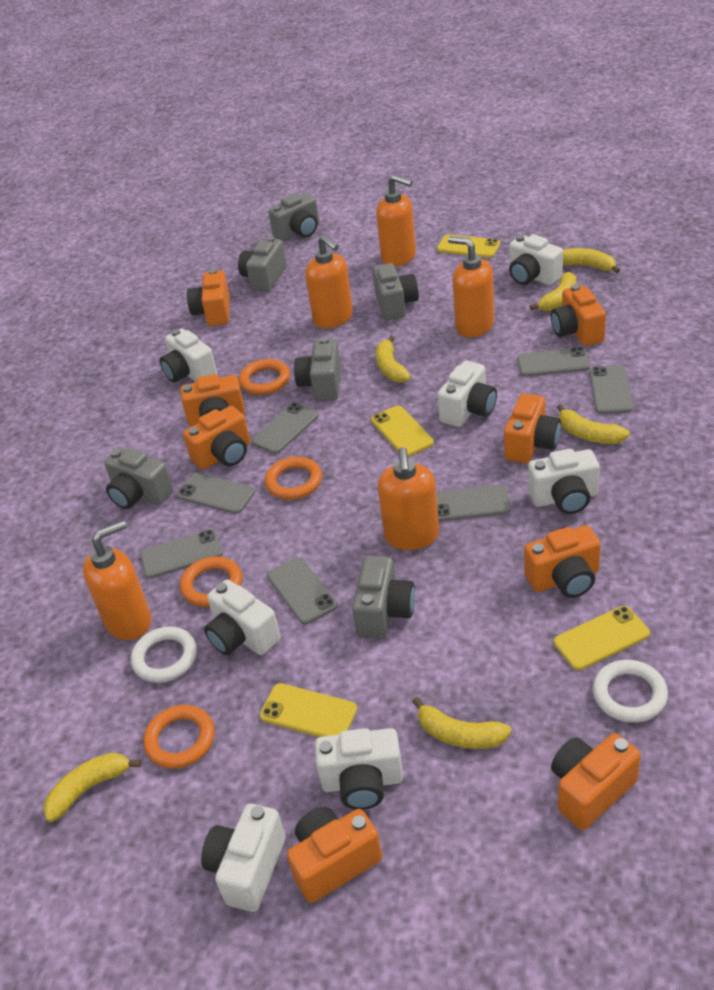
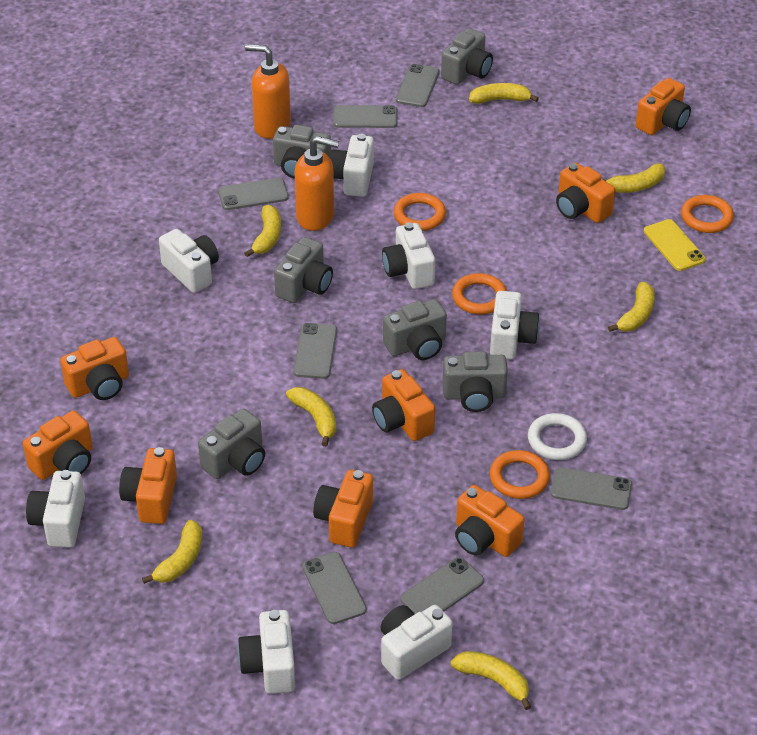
orange soap dispenser: [83,520,151,640] [305,235,353,328] [376,175,416,267] [377,447,439,550] [448,236,494,338] = 5 -> [245,44,291,139] [295,136,339,231] = 2
white ring: [131,626,197,683] [592,660,668,723] = 2 -> [528,413,587,460] = 1
yellow banana: [43,753,142,822] [376,336,411,383] [413,697,511,749] [530,272,576,311] [557,404,630,444] [563,248,620,273] = 6 -> [142,520,202,584] [244,205,281,257] [286,387,336,446] [451,651,531,710] [469,83,539,104] [604,163,666,193] [608,282,655,332] = 7
yellow phone: [260,683,357,737] [371,406,434,457] [437,234,500,258] [554,606,650,670] = 4 -> [644,219,706,271] = 1

